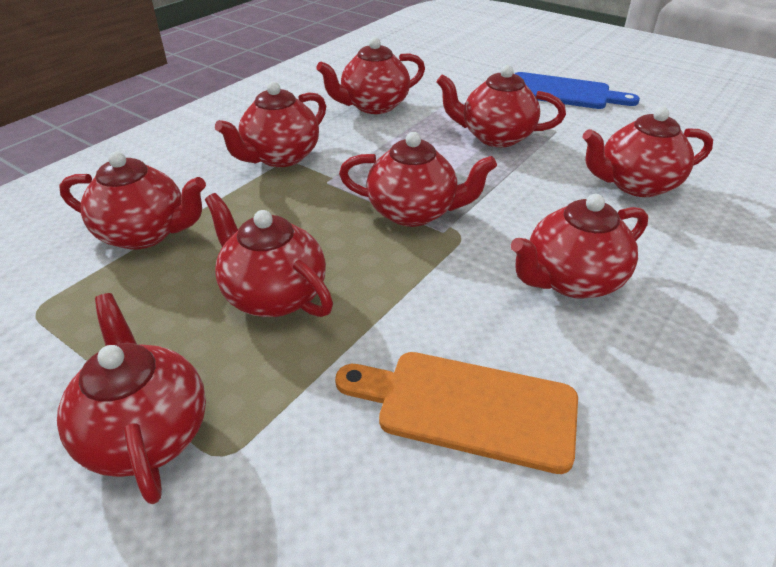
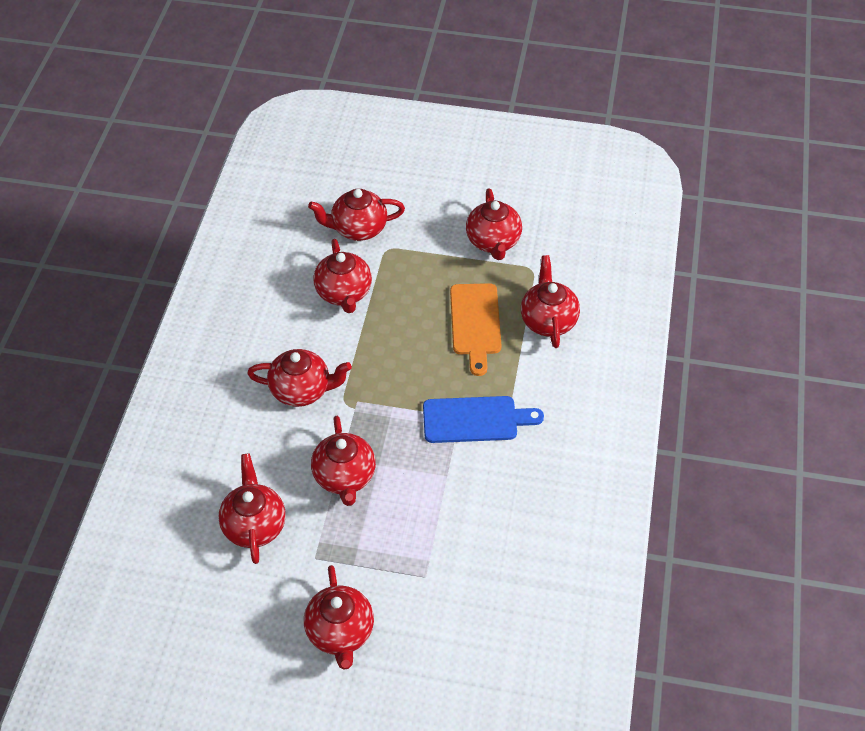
red teapot: [57,293,206,504] [59,151,206,250] [205,193,333,317] [215,82,326,167] [316,37,425,114] [339,132,497,227] [436,65,566,147] [511,194,648,299] [583,107,713,197] = 9 -> [218,453,286,564] [247,349,352,407] [304,565,374,669] [308,189,405,241] [311,416,376,506] [313,239,372,313] [466,189,522,260] [521,255,580,348] = 8

